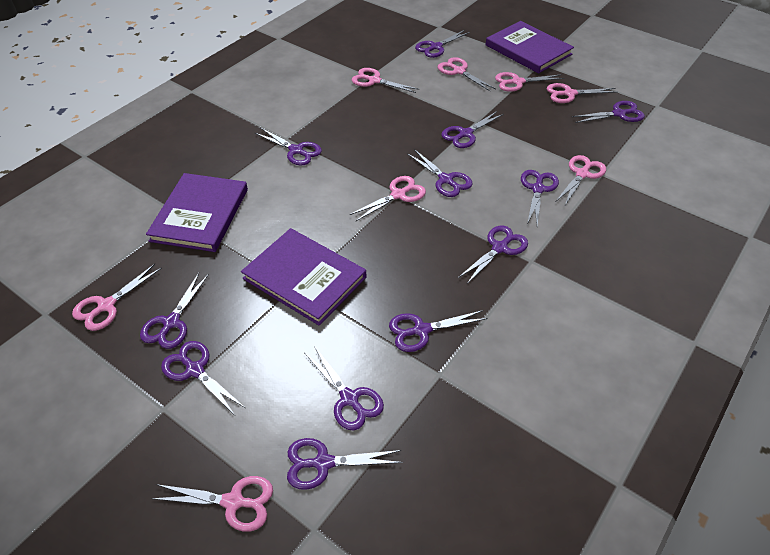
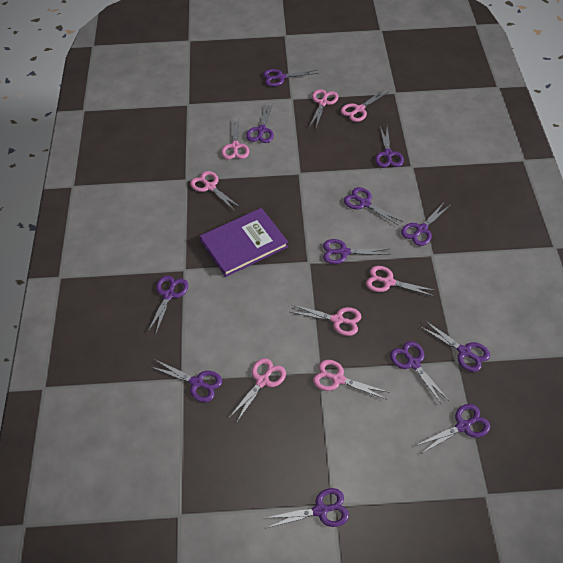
purple book: [146,173,248,252] [241,228,366,325] [486,21,574,73] = 3 -> [200,208,288,277] = 1

